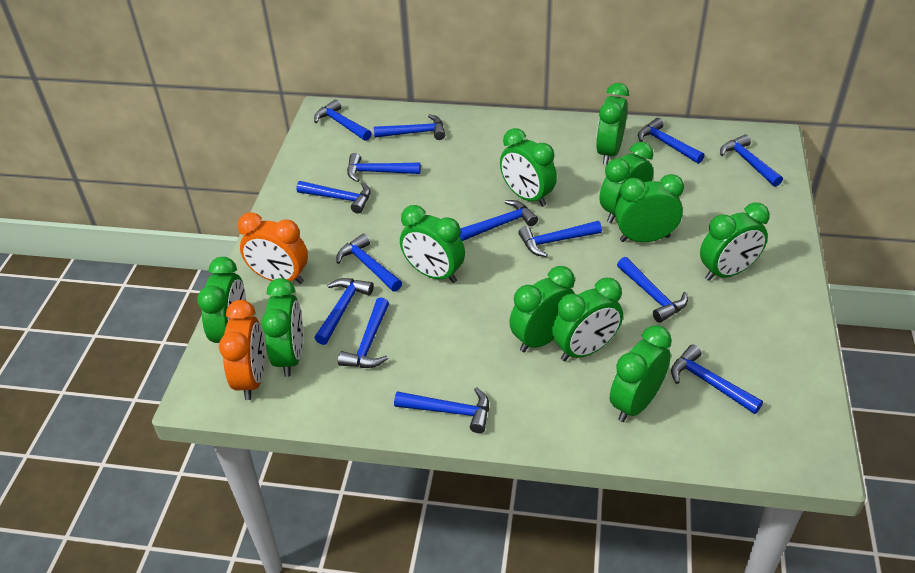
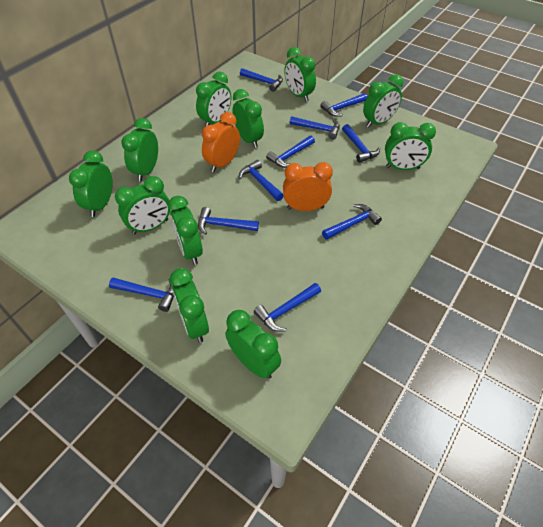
blue hammer: [296,181,371,214] [314,99,371,141] [314,278,374,345] [336,234,402,292] [338,297,389,368] [347,153,421,182] [374,114,445,140] [394,387,489,433] [460,200,538,241] [518,221,602,257] [617,257,688,323] [638,118,705,164] [671,345,763,414] [720,134,783,187] = 14 -> [109,278,174,312] [198,207,259,235] [239,160,284,201] [240,68,283,91] [254,283,321,331] [266,136,315,168] [290,116,340,139] [320,93,368,117] [322,204,382,240] [342,124,380,163] = 10

